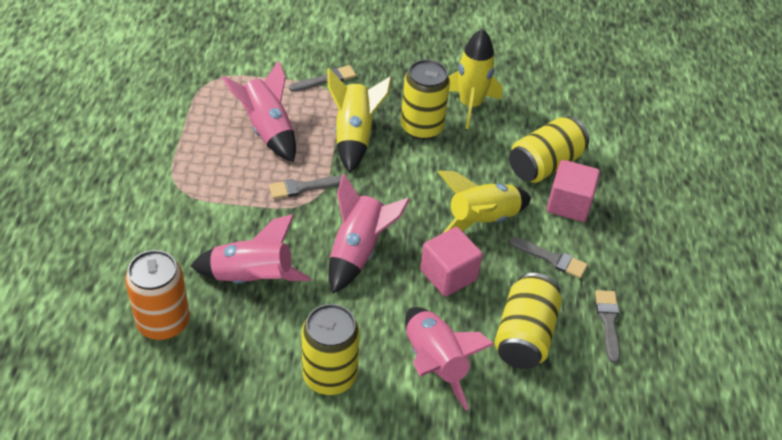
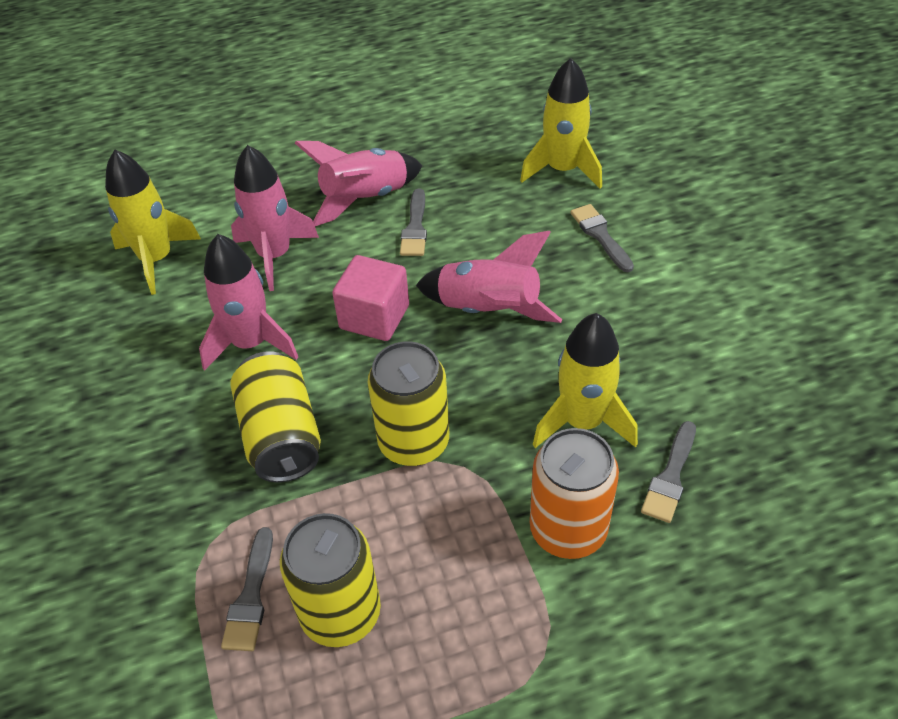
pink cube: [420,227,483,297] [547,160,600,222] = 2 -> [332,255,409,341] = 1
yellow can: [301,304,360,395] [401,60,450,140] [494,273,562,369] [509,116,589,183] = 4 -> [231,351,321,483] [280,513,381,647] [368,341,449,466] = 3

